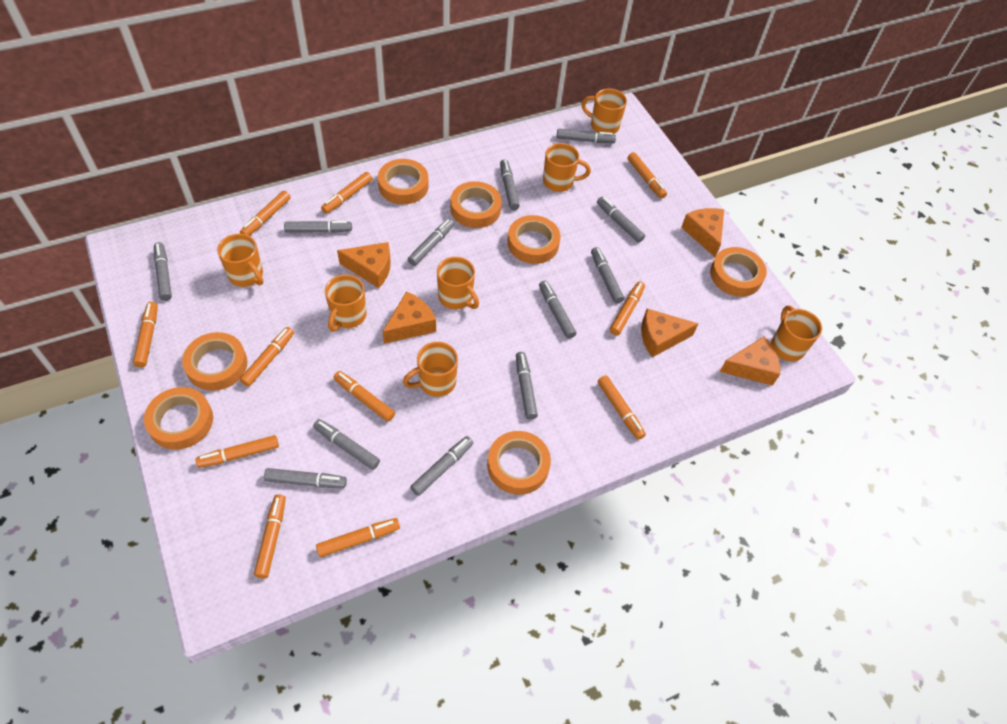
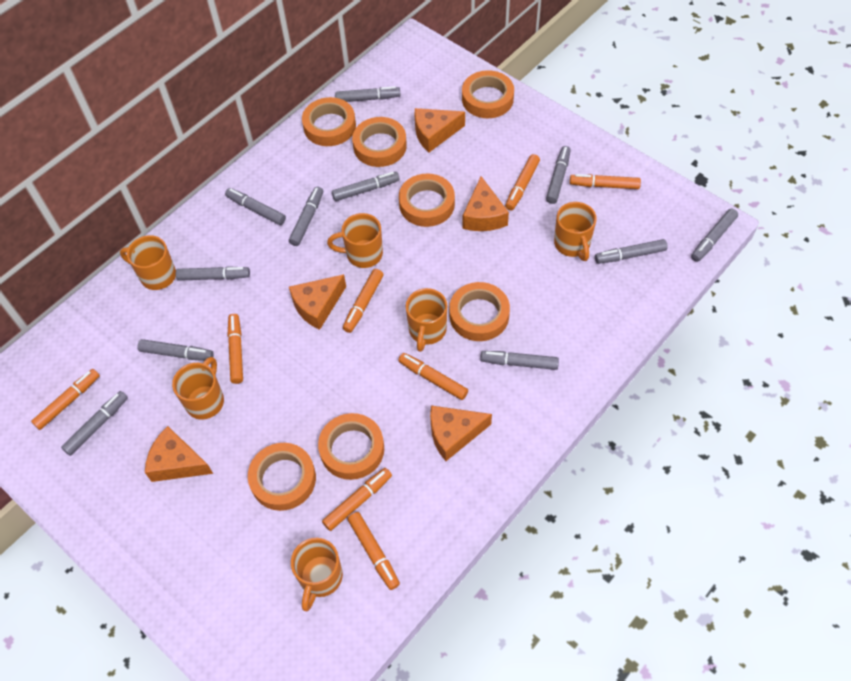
grey marker: [154,242,172,301] [264,468,347,488] [284,221,352,233] [313,419,380,470] [408,219,454,266] [410,436,473,496] [500,159,520,210] [516,352,538,419] [539,280,576,339] [557,129,616,143] [591,247,624,303] [597,197,645,243] = 12 -> [61,391,128,456] [137,339,214,361] [176,266,250,281] [225,188,286,225] [289,186,323,246] [332,172,400,201] [335,86,400,102] [480,351,559,370] [546,146,571,204] [595,239,668,264] [691,209,738,262] = 11
orange marker: [133,302,158,367] [195,435,279,468] [240,191,291,236] [240,327,294,387] [254,494,286,578] [316,518,400,557] [321,172,372,214] [333,371,395,422] [598,375,646,440] [610,281,645,336] [627,152,667,199] = 11 -> [31,369,100,430] [228,314,243,384] [322,468,392,531] [343,269,384,333] [348,512,400,590] [398,353,468,400] [505,154,540,210] [570,174,641,189] = 8
orange mug: [217,234,264,287] [325,274,367,331] [403,342,458,397] [437,257,479,309] [543,143,591,192] [581,88,627,134] [771,306,822,361] = 7 -> [120,235,176,290] [172,357,224,420] [291,538,343,611] [327,213,383,268] [406,288,447,352] [554,202,597,261] = 6

